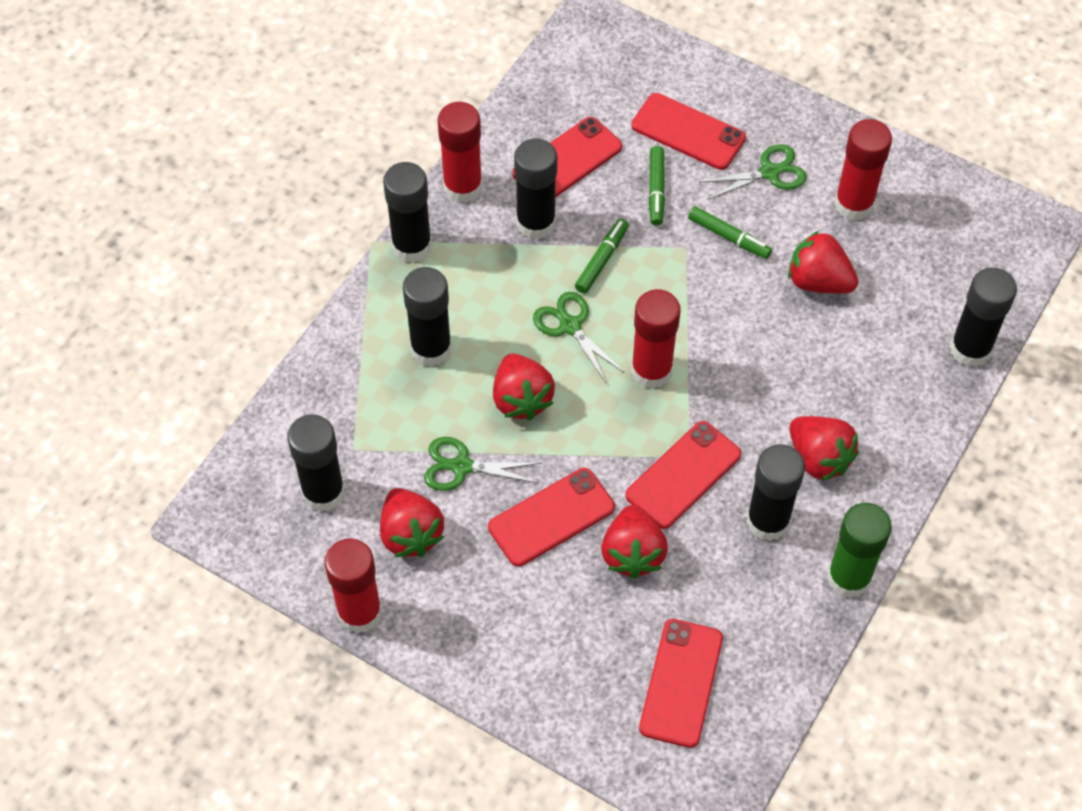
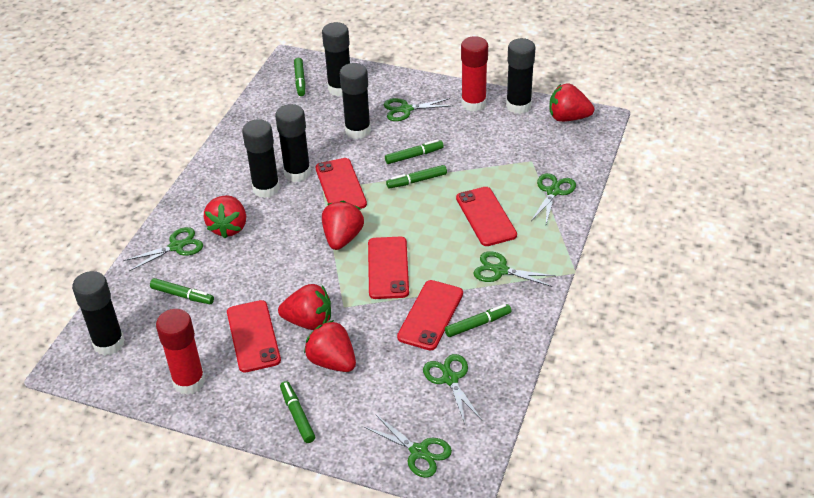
green glue stick: [827,503,892,599] = 1 -> none = 0
green marker: [575,219,629,293] [649,146,665,226] [688,206,772,259] = 3 -> [150,278,214,304] [280,381,315,443] [294,58,306,96] [385,139,444,164] [386,165,447,189] [445,304,511,337] = 6
green scissors: [424,437,541,491] [533,292,625,383] [699,144,807,200] = 3 -> [123,227,203,271] [364,414,452,478] [383,98,453,121] [423,354,482,424] [473,251,555,287] [531,173,576,224] = 6
red glue stick: [325,538,382,634] [438,102,482,203] [631,289,681,389] [834,119,892,221] = 4 -> [156,309,205,395] [461,36,488,112] = 2

